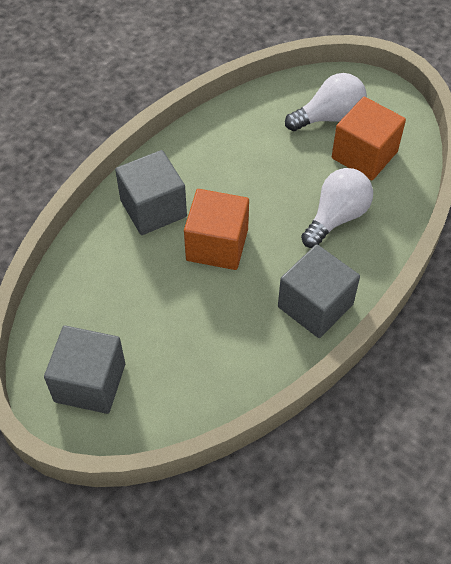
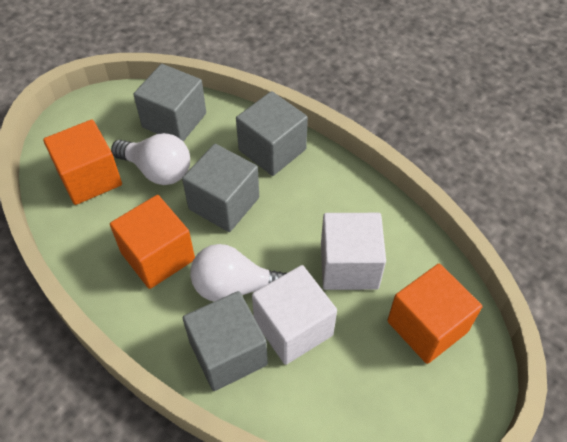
grey cube: [44,325,125,414] [115,150,187,235] [278,244,360,338] = 3 -> [133,64,206,141] [182,144,259,232] [183,291,268,391] [236,91,308,176] = 4
orange cube: [184,189,249,270] [332,97,406,181] = 2 -> [43,120,122,205] [110,195,195,289] [387,264,482,364] = 3
white cube: none = 0 -> [252,265,337,365] [321,213,386,290] = 2

